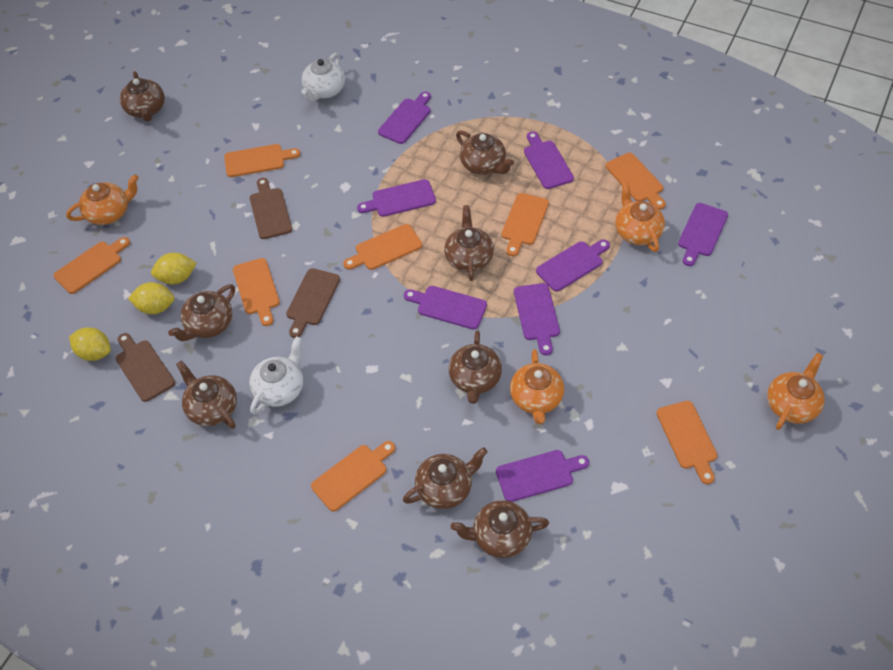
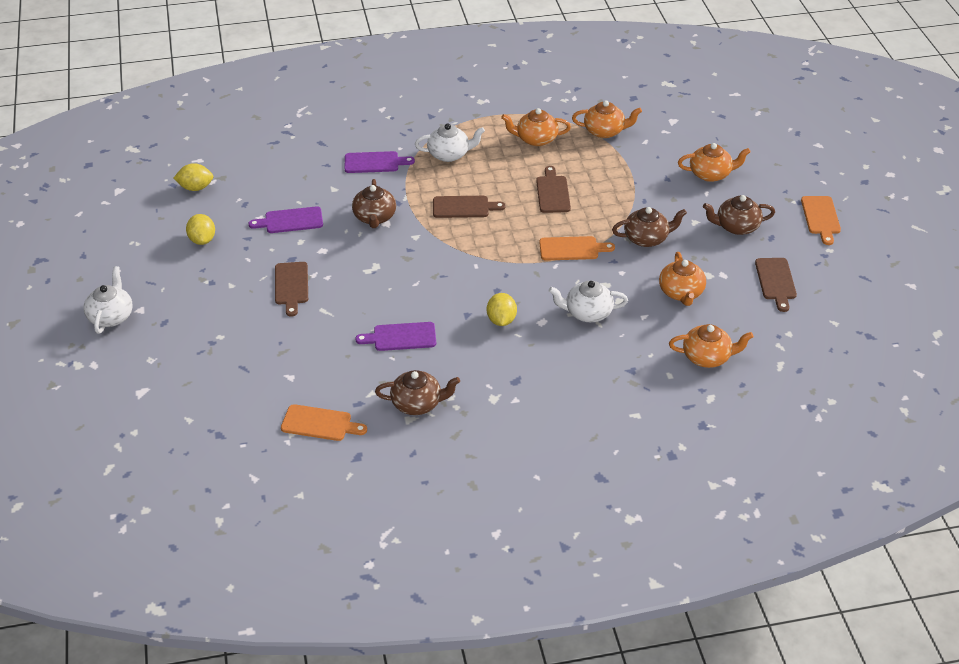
brown cutting board: [116,333,175,402] [250,178,292,239] [286,268,340,338] = 3 -> [275,262,308,317] [433,196,506,218] [536,166,571,213] [755,258,797,312] = 4
brown teapot: [120,71,165,122] [168,284,235,341] [176,361,237,429] [403,447,487,509] [444,205,494,281] [448,330,502,404] [451,500,549,558] [456,130,514,175] = 8 -> [352,179,396,228] [375,370,460,415] [612,207,687,247] [703,195,775,235] = 4
orange cutting board: [54,237,130,294] [224,144,300,177] [233,258,280,326] [311,441,395,511] [343,224,422,270] [502,193,549,256] [606,153,666,210] [656,401,717,484] = 8 -> [281,404,367,441] [539,236,615,261] [801,196,841,245] = 3
orange teapot: [66,174,139,225] [510,349,564,424] [615,181,665,252] [767,353,825,430] = 4 -> [501,108,571,146] [572,100,642,138] [659,252,706,306] [669,324,754,368] [678,143,751,182] = 5
purple cutting board: [357,179,436,217] [378,92,431,144] [404,286,487,330] [496,450,589,502] [514,283,560,355] [524,131,574,189] [536,240,610,292] [678,203,728,266] = 8 -> [248,206,323,233] [345,151,415,173] [355,322,436,351] = 3
white teapot: [249,336,303,415] [302,53,345,102] = 2 -> [83,266,133,334] [415,123,485,162] [549,280,628,322] = 3

